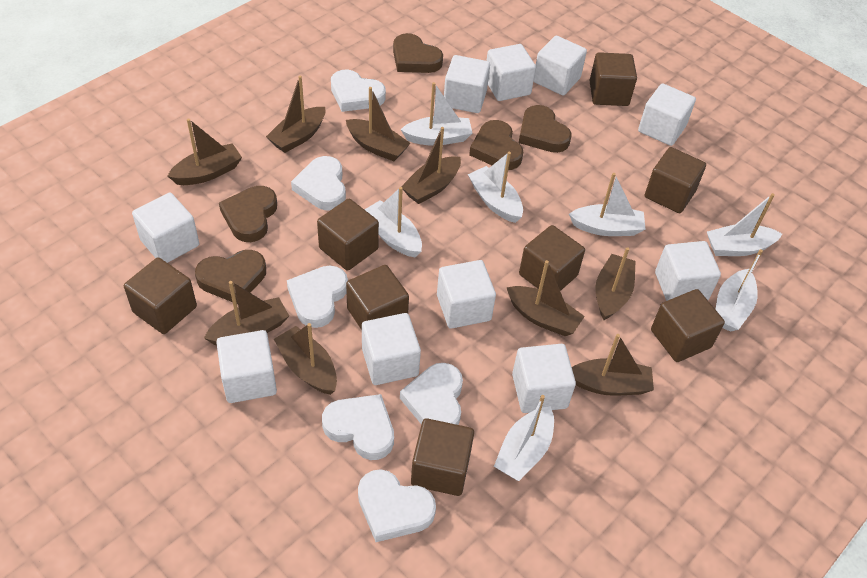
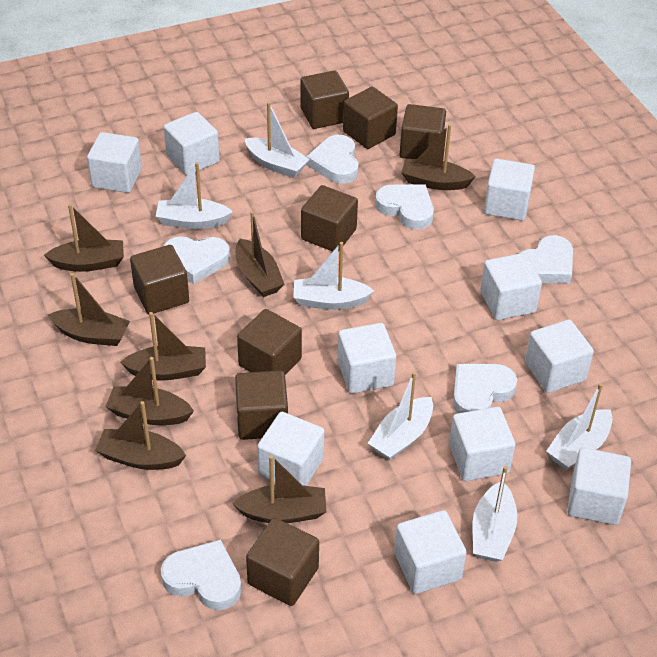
brown boat: [168,119,242,185] [204,281,289,345] [266,75,325,153] [274,323,337,395] [346,87,411,161] [401,127,461,204] [506,260,585,336] [572,334,654,396] [595,247,636,320] = 9 -> [44,204,124,272] [48,273,130,346] [95,401,186,470] [105,357,194,425] [120,312,206,380] [232,455,326,523] [236,211,284,297] [401,124,476,190] = 8
brown heart: [195,250,266,304] [219,186,277,242] [393,33,443,73] [469,120,523,170] [519,105,571,153] = 5 -> none = 0
white boat: [365,187,422,258] [400,82,472,146] [468,152,523,223] [494,395,554,481] [569,173,645,236] [707,193,782,256] [715,249,763,332] = 7 -> [156,162,233,229] [245,102,310,178] [293,242,374,310] [368,372,433,460] [473,466,517,562] [546,383,613,470] = 6

